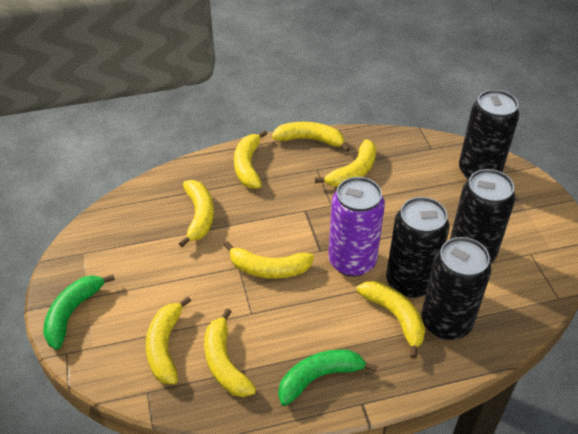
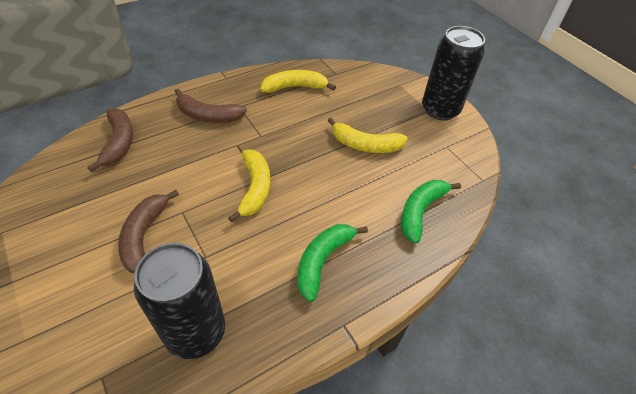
black can: [386,197,450,298] [422,237,492,340] [450,169,515,264] [459,90,519,180] = 4 -> [134,243,225,359] [422,26,485,121] = 2
brown banana: none = 0 -> [88,108,133,172] [118,190,179,273] [175,89,247,123] = 3
purple can: [328,177,385,277] = 1 -> none = 0
yellow banana: [146,296,191,384] [179,180,214,247] [204,309,256,397] [224,241,314,278] [234,130,267,189] [272,122,350,152] [315,139,376,187] [356,281,425,359] = 8 -> [228,150,271,222] [261,70,336,93] [328,118,407,153] = 3

